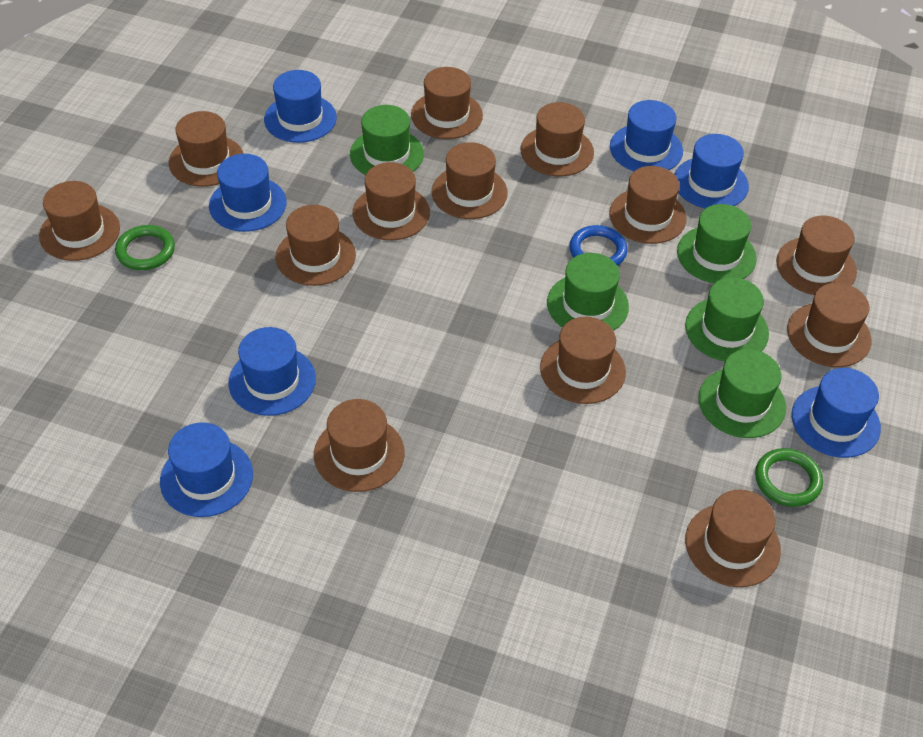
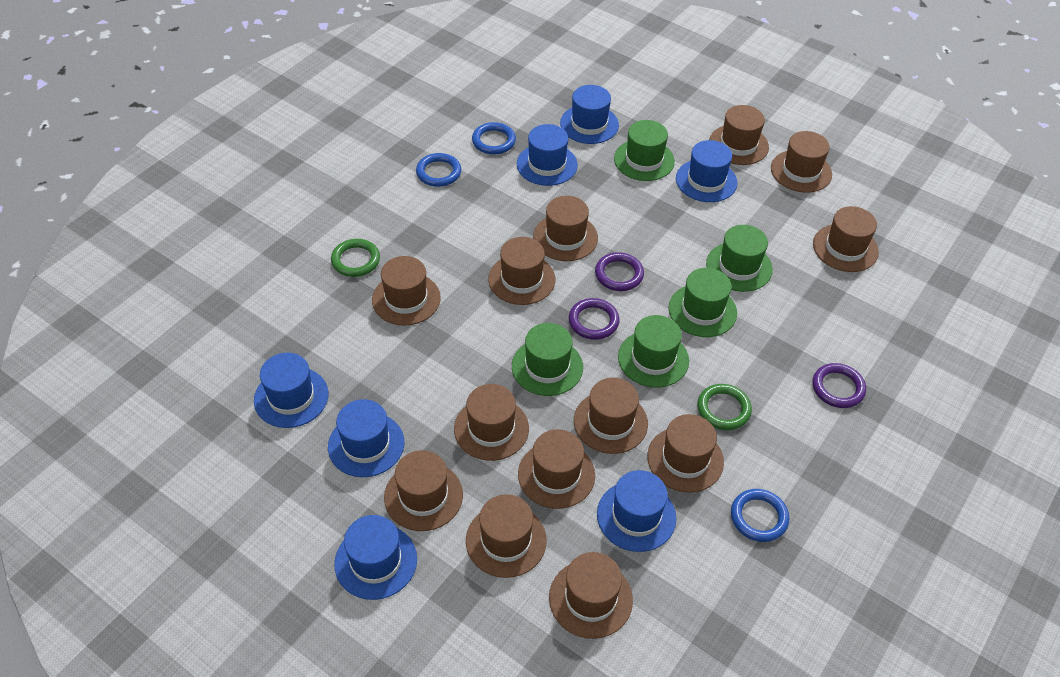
blue ring: [569,225,628,266] = 1 -> [416,153,461,187] [472,122,516,154] [731,489,789,542] = 3
purple ring: none = 0 -> [569,298,619,340] [595,252,644,291] [813,363,866,408] = 3

